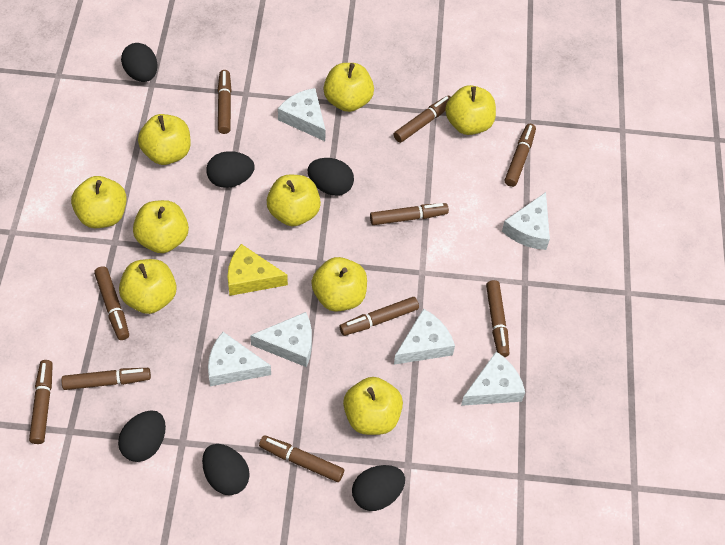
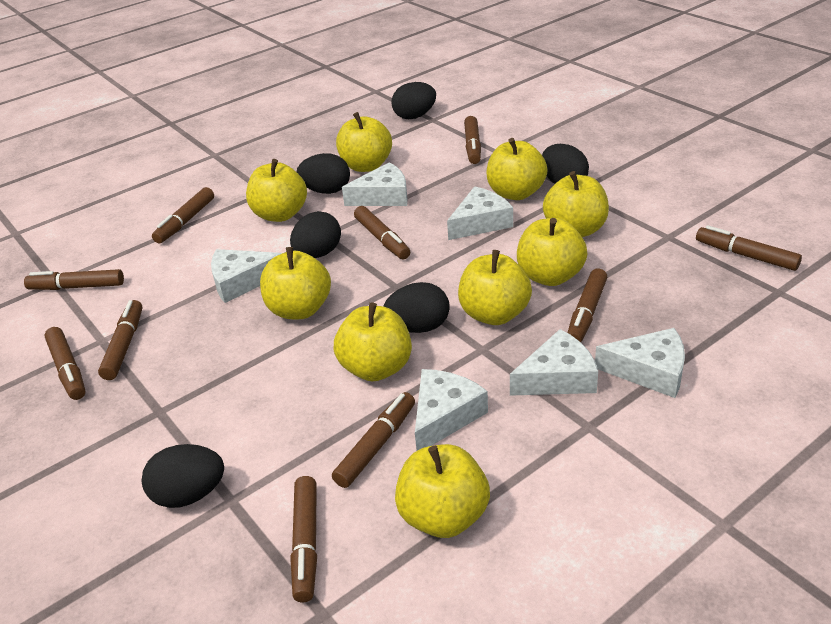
yellow cheese: [227,244,288,296] = 1 -> none = 0

